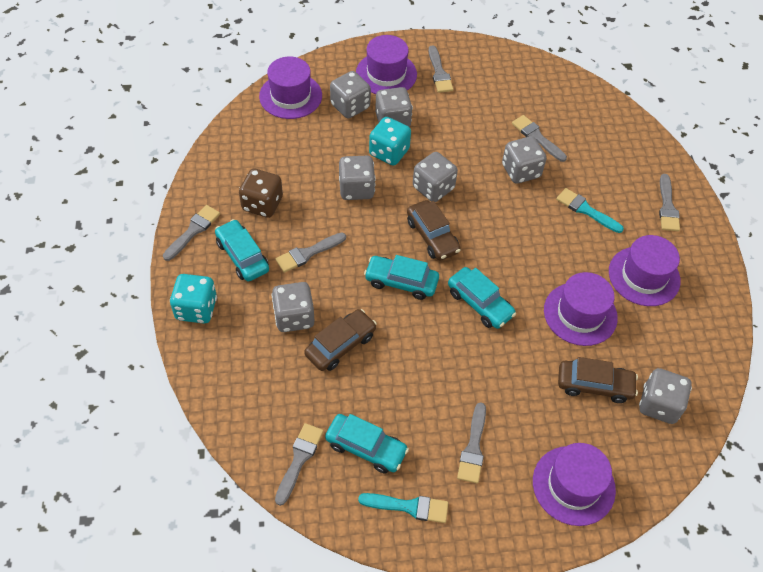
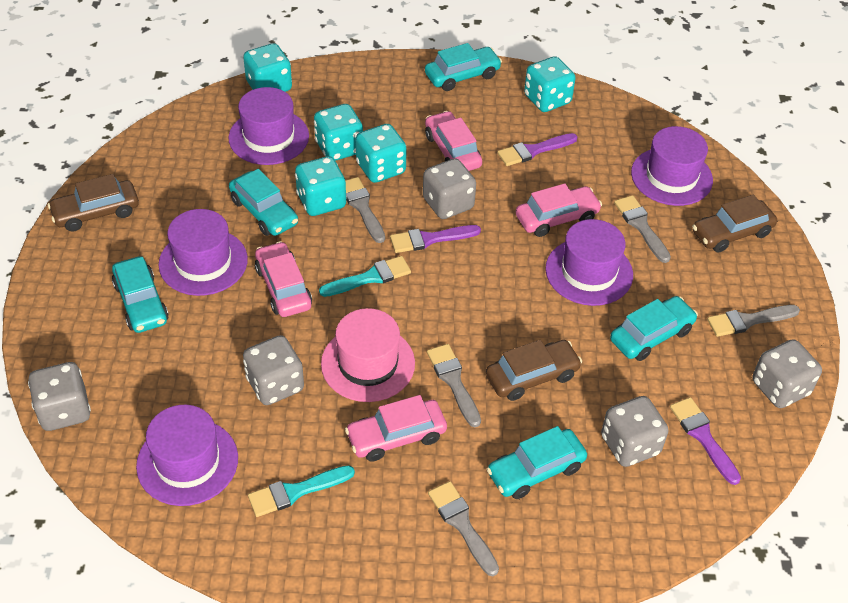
brown dice: [239,168,283,218] = 1 -> none = 0
grey brush: [163,205,220,261] [275,232,346,273] [275,423,324,506] [429,46,453,93] [457,402,486,483] [512,115,567,162] [659,174,680,231] = 7 -> [345,177,385,243] [427,344,481,427] [428,481,499,576] [614,195,671,263] [707,305,800,337] = 5
grey dice: [272,282,315,332] [330,71,371,118] [339,156,376,200] [375,87,413,127] [413,152,458,202] [502,136,546,184] [639,368,692,424] = 7 -> [28,362,91,431] [243,335,304,405] [423,158,476,219] [601,396,669,467] [752,339,822,408] = 5
pink car: none = 0 -> [255,241,312,317] [345,395,447,462] [425,111,482,171] [516,183,602,237] = 4
pink hat: none = 0 -> [321,308,415,402] = 1
purple brush: none = 0 -> [390,225,481,253] [497,133,578,166] [670,397,741,485] = 3
turquoise car: [215,219,269,281] [325,414,409,474] [364,255,439,300] [448,267,516,329] = 4 -> [112,256,169,333] [229,169,298,236] [425,43,502,91] [487,426,587,499] [610,296,698,361] = 5
turquoise dice: [170,274,217,324] [369,117,411,166] = 2 -> [243,43,292,92] [295,156,347,216] [314,104,363,161] [356,124,407,183] [524,56,576,112] = 5

